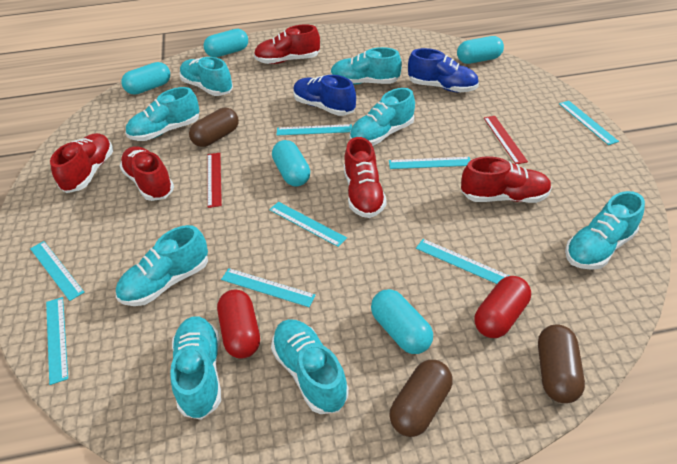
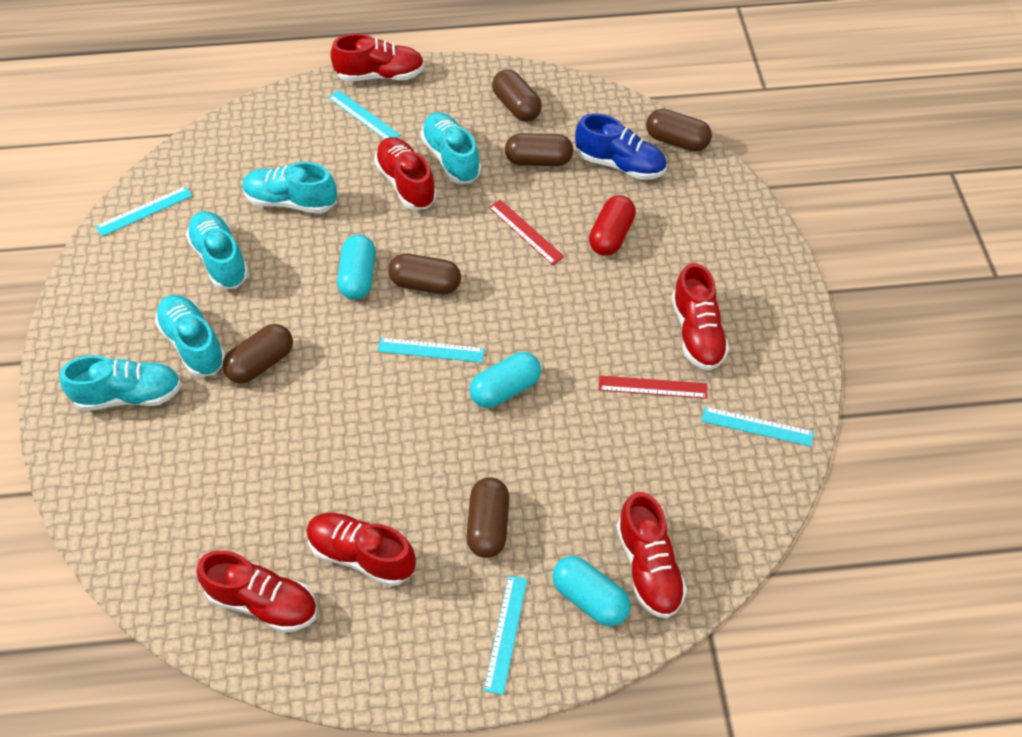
blue shoe: [293,75,356,116] [408,48,479,92] = 2 -> [575,113,666,180] = 1
brown capsule: [189,108,239,147] [389,360,452,437] [538,325,585,403] = 3 -> [223,324,293,384] [388,253,461,294] [466,477,509,558] [492,69,542,122] [505,133,573,166] [646,109,712,151] = 6
red capsule: [217,289,260,359] [474,276,531,338] = 2 -> [589,195,636,256] = 1
red shoe: [50,133,113,193] [120,146,174,201] [254,24,320,64] [344,137,386,218] [461,156,552,203] = 5 -> [196,550,317,633] [306,512,416,586] [330,34,425,81] [374,137,437,210] [617,492,687,619] [672,263,729,371] = 6
turquoise capsule: [121,62,170,95] [203,29,248,57] [272,140,310,187] [371,289,433,354] [457,36,504,64] = 5 -> [337,234,376,300] [470,352,541,408] [552,556,631,626] = 3
turquoise ruler: [30,241,84,301] [46,297,68,385] [221,268,316,307] [269,202,347,247] [277,124,352,136] [389,157,471,169] [416,239,509,284] [559,101,619,145] = 8 -> [96,186,192,236] [328,90,400,139] [378,337,485,363] [484,576,527,695] [701,407,814,447] = 5
turquoise shoe: [116,225,208,306] [125,87,199,141] [170,316,221,420] [179,57,233,96] [271,319,349,414] [330,47,402,85] [349,88,415,146] [565,191,645,270] = 8 -> [60,355,182,411] [155,295,226,377] [186,211,249,289] [242,162,337,214] [421,112,481,183] = 5

